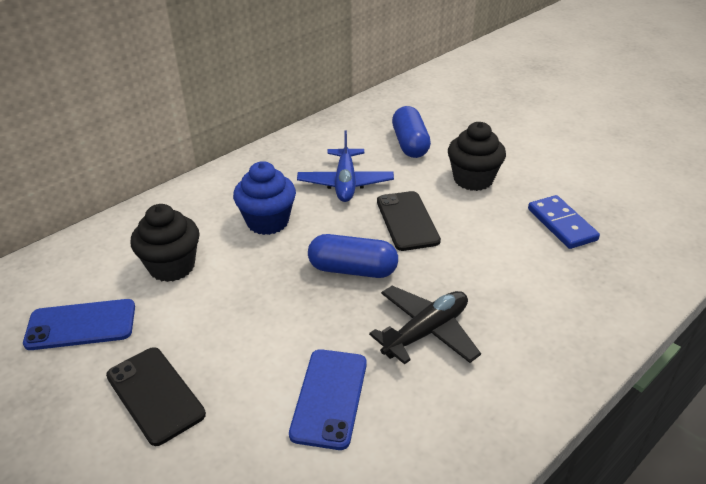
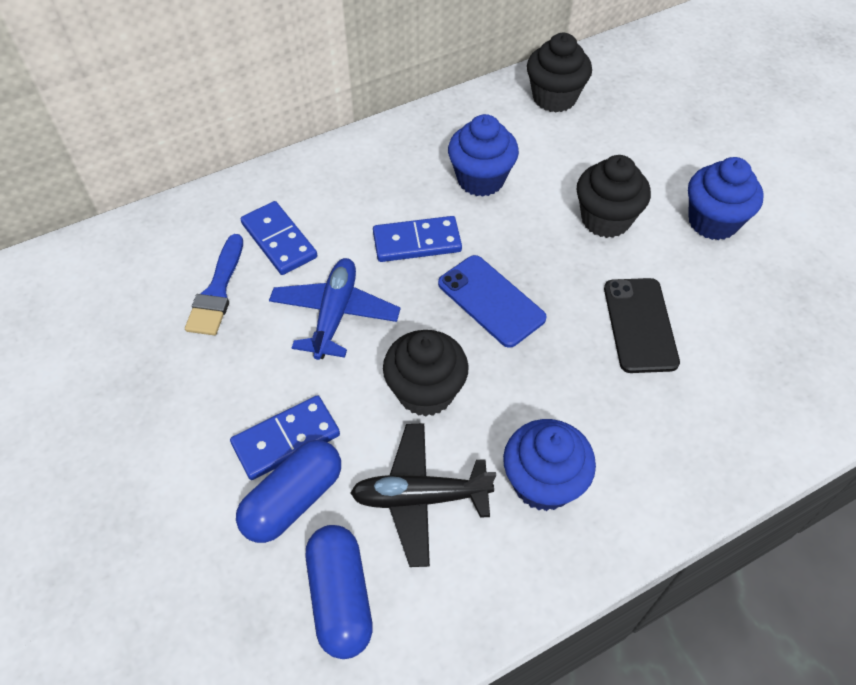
black cupcake: [131,204,199,282] [448,122,506,191] = 2 -> [383,330,469,417] [527,33,592,112] [577,155,651,238] = 3
black phone: [106,347,206,446] [377,191,441,251] = 2 -> [604,278,680,373] = 1
blue brush: none = 0 -> [185,234,243,335] = 1
blue cupcake: [233,161,296,235] = 1 -> [448,114,519,197] [503,419,596,511] [688,157,763,240] = 3
blue domino: [528,195,600,249] = 1 -> [230,395,340,480] [241,201,317,275] [373,216,462,262] = 3
blue phone: [23,299,135,350] [289,349,367,450] = 2 -> [438,255,547,348] = 1

